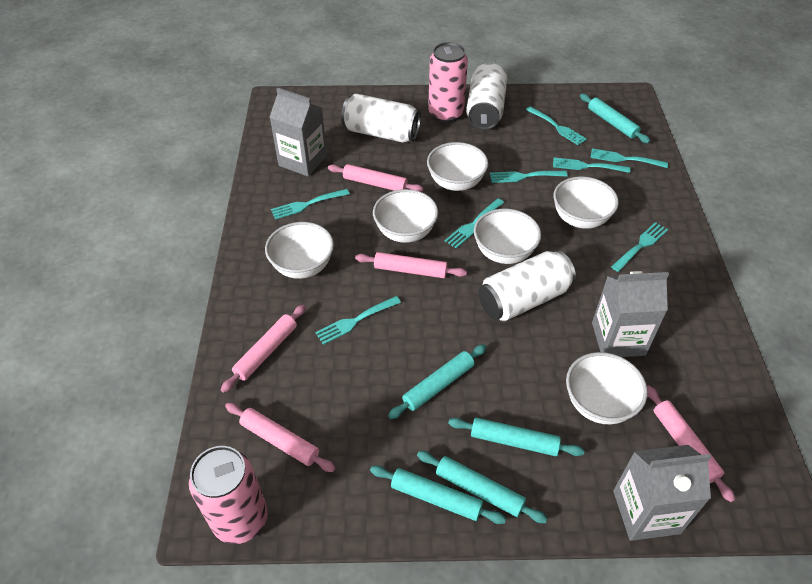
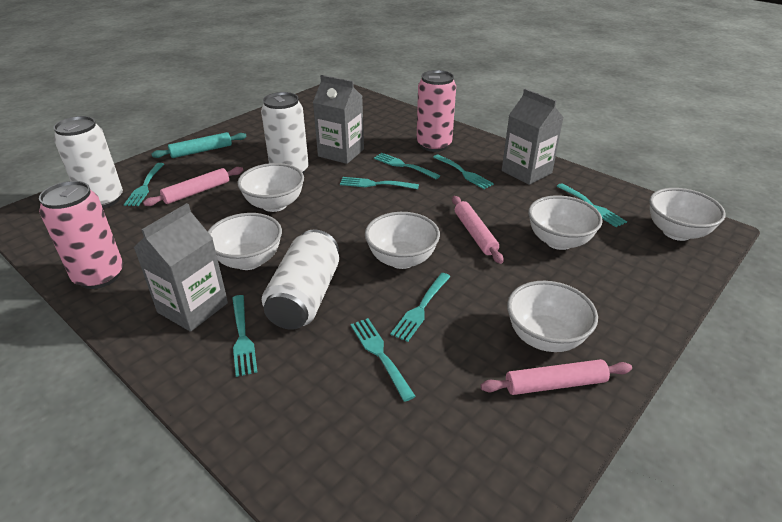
pink rolling pin: [221,305,306,393] [225,403,336,472] [328,164,424,192] [355,252,467,278] [647,385,735,502] = 5 -> [143,167,243,206] [452,196,504,264] [480,359,632,395] = 3
turquoise rolling pin: [370,465,506,524] [388,344,487,419] [417,451,548,523] [448,417,585,456] [580,94,650,143] = 5 -> [151,132,247,158] = 1

